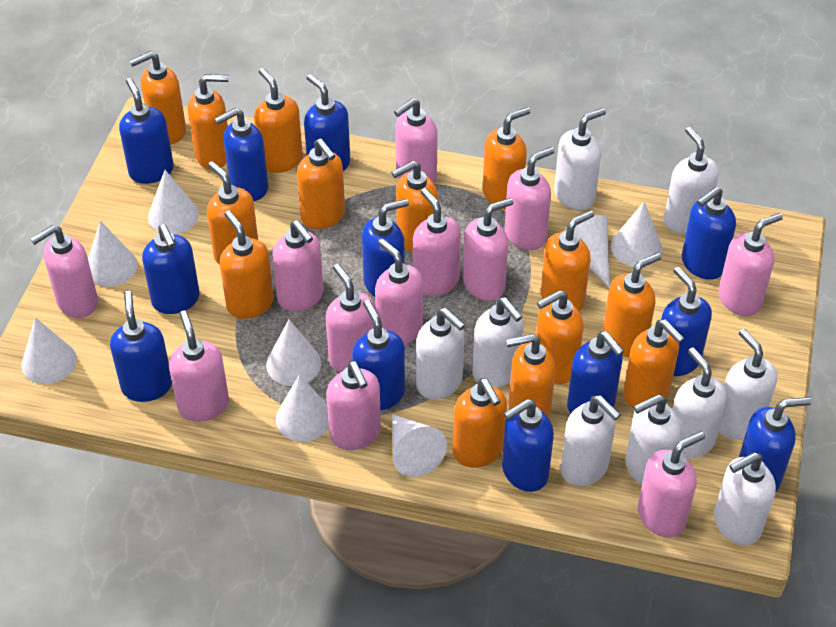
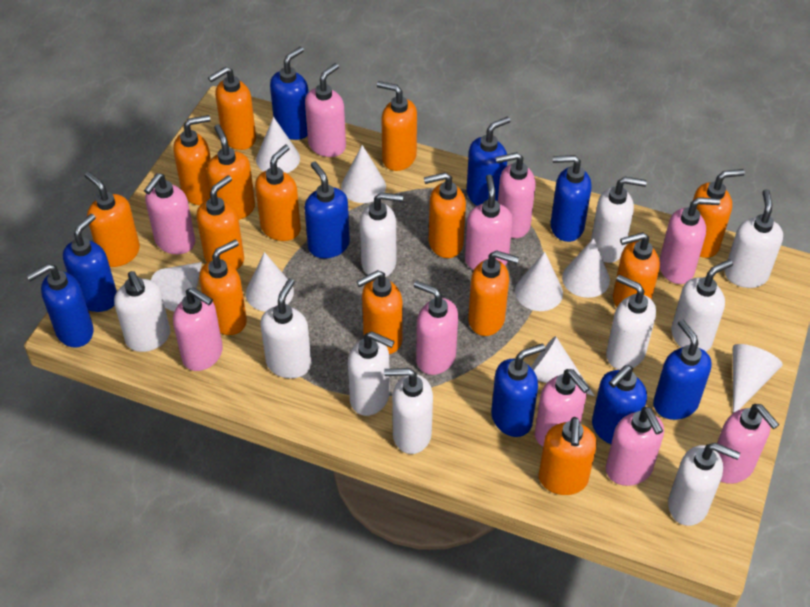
blue soap dispenser: [110,290,172,402] [119,78,174,184] [142,224,200,314] [214,108,268,201] [304,74,350,172] [352,300,405,410] [362,199,409,297] [502,399,554,492] [567,331,624,413] [661,267,712,376] [682,187,736,280] [739,397,811,491] = 12 -> [26,263,94,348] [63,214,117,312] [270,47,309,140] [305,161,350,258] [467,116,511,206] [491,344,545,437] [550,155,592,242] [592,365,647,444] [653,320,712,420] = 9
pink soap dispenser: [30,225,98,318] [169,310,229,422] [272,220,324,311] [326,264,376,372] [326,361,381,450] [375,239,423,345] [394,98,438,184] [413,188,461,296] [463,198,513,301] [505,147,555,250] [638,431,705,538] [719,213,783,316] = 12 -> [144,173,195,254] [173,287,223,371] [305,63,346,157] [414,281,458,375] [465,174,513,270] [495,152,536,238] [535,369,590,447] [606,407,664,486] [659,197,720,284] [717,404,779,484] = 10
white soap dispenser: [416,308,465,400] [473,297,524,388] [554,108,606,210] [560,395,621,486] [625,394,681,485] [664,127,719,234] [672,347,727,459] [714,452,776,545] [719,329,778,440] = 9 -> [114,271,170,352] [260,279,311,378] [348,331,395,416] [360,192,403,277] [384,368,433,454] [591,177,647,263] [606,275,656,370] [668,443,740,526] [671,259,733,352] [725,189,783,288] = 10

